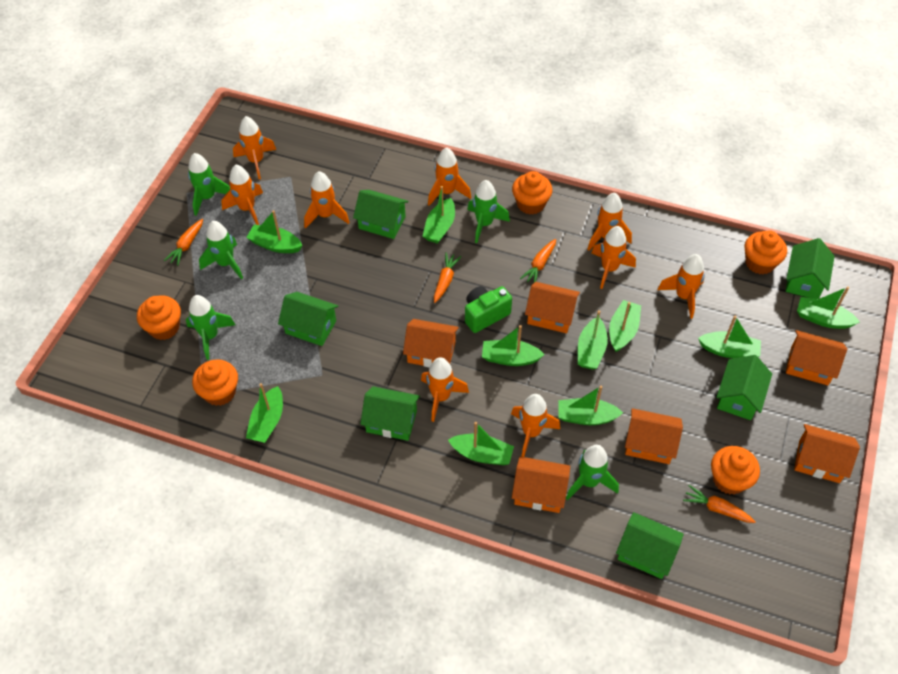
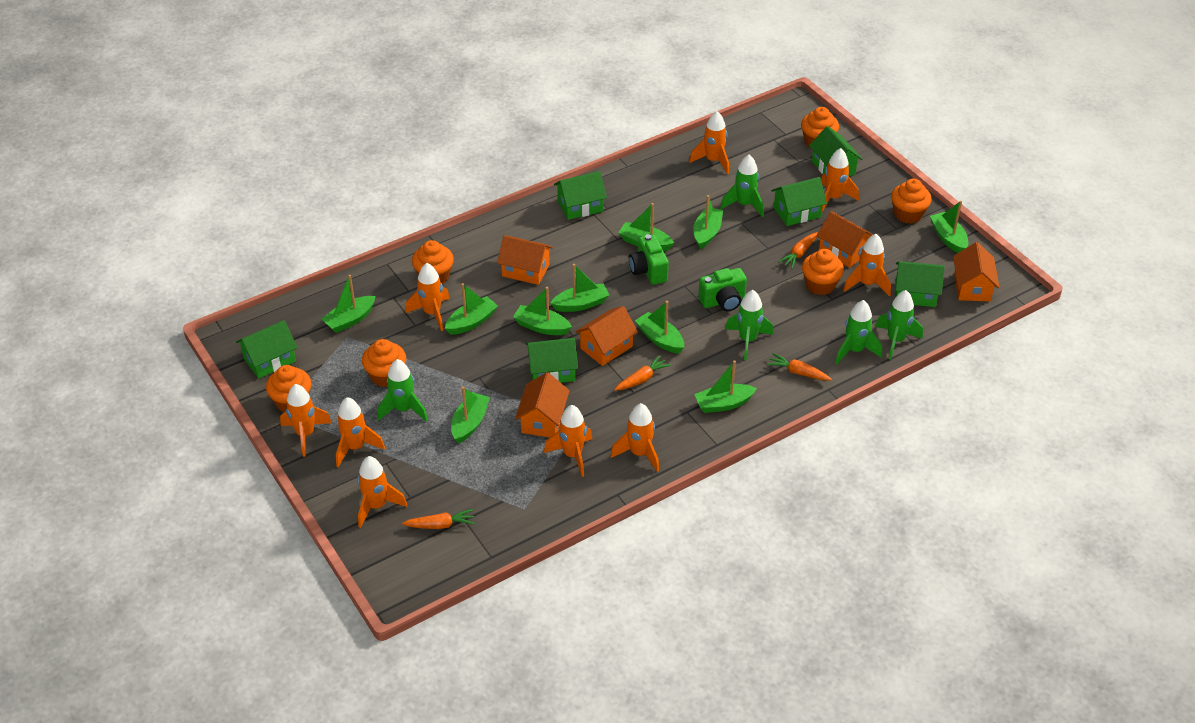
green camera: [465,286,512,333] = 1 -> [629,234,669,285] [698,268,747,311] = 2
orange cupcake: [137,295,181,340] [192,359,238,406] [512,171,552,215] [711,446,760,495] [745,230,787,275] = 5 -> [266,365,311,412] [362,339,406,387] [412,240,454,284] [801,107,839,148] [802,249,844,295] [891,179,932,224] = 6
orange house: [403,319,459,367] [512,456,570,513] [525,282,580,333] [625,408,683,464] [786,330,847,385] [794,424,860,483] = 6 -> [497,235,553,285] [515,372,570,438] [575,306,638,366] [817,211,873,268] [953,242,999,302] = 5

